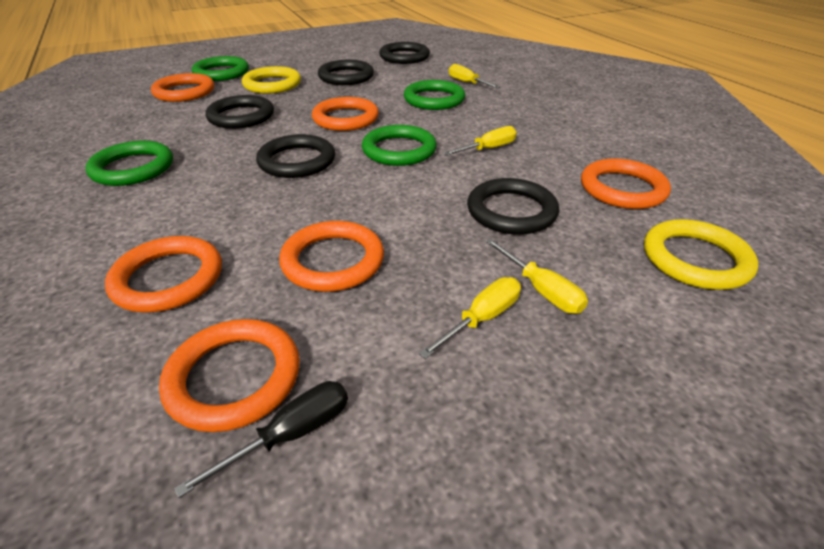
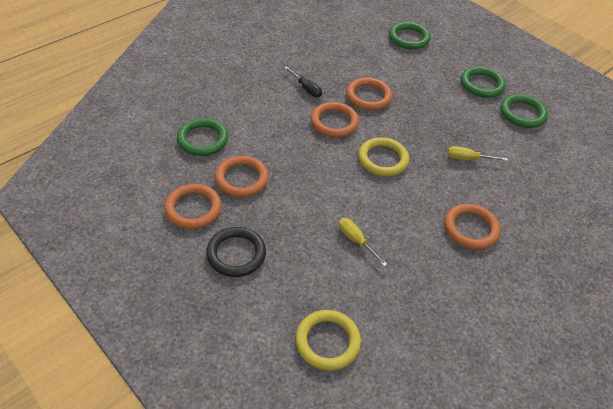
black ring: [205,95,274,129] [256,134,335,178] [318,60,374,85] [379,42,430,64] [467,178,559,235] = 5 -> [206,227,266,277] = 1
orange ring: [105,236,222,312] [151,73,214,102] [159,319,300,432] [279,221,384,292] [312,97,379,131] [581,158,671,209] = 6 -> [164,184,221,229] [215,156,269,197] [311,102,359,137] [346,77,392,110] [444,204,501,250] = 5
yellow screwdriver: [418,277,521,359] [443,126,517,156] [449,64,501,89] [485,238,588,313] = 4 -> [338,218,387,266] [448,146,508,161] = 2

